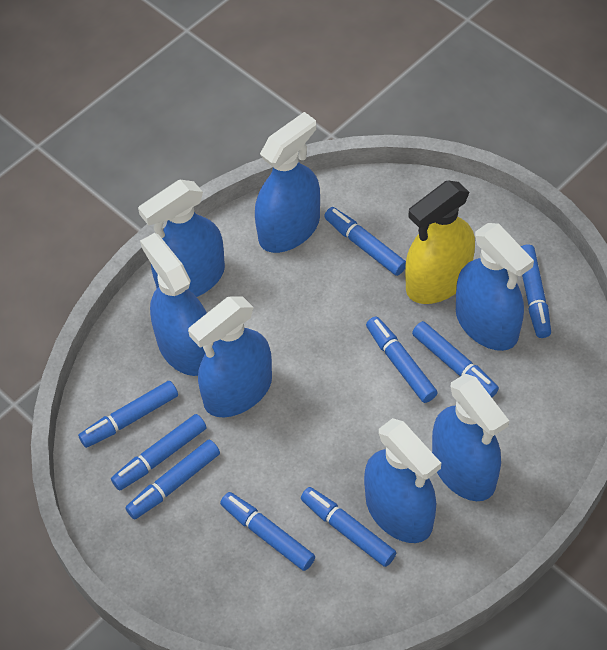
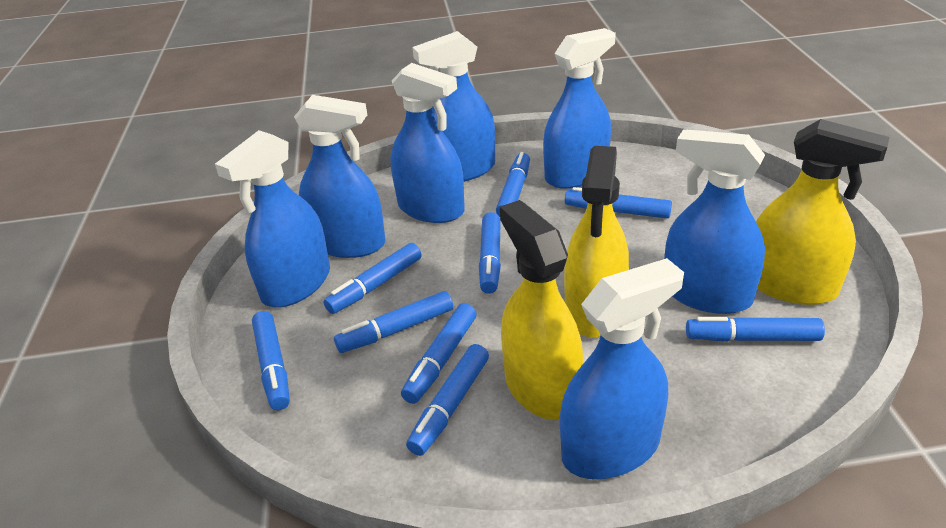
yellow spray bottle: [405,180,475,304] = 1 -> [500,200,583,420] [564,146,629,337] [756,119,889,305] = 3

